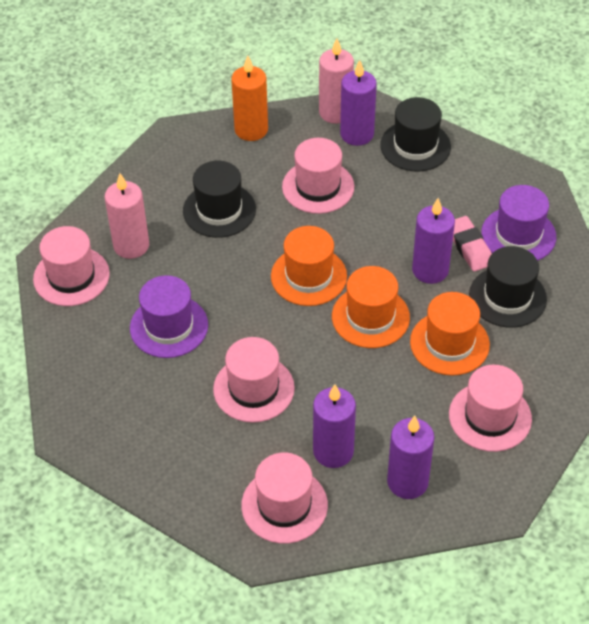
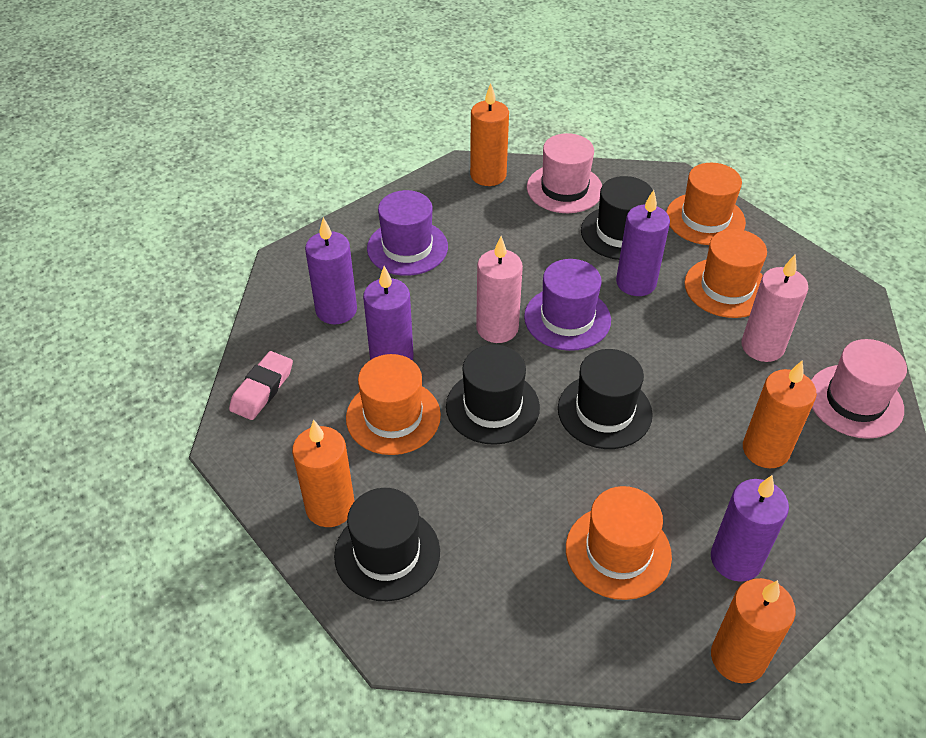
black hat: [183,161,256,238] [380,97,451,171] [469,246,547,328] = 3 -> [334,488,440,601] [446,345,540,445] [558,349,653,449] [581,176,653,260] = 4
orange candle: [231,56,268,141] = 1 -> [292,420,355,527] [470,83,509,186] [711,578,796,683] [743,361,817,468] = 4
orange hat: [271,226,347,306] [332,266,410,348] [410,292,490,376] = 3 -> [346,354,441,455] [566,486,672,600] [666,163,746,245] [684,229,767,318] = 4
pink hat: [33,226,110,306] [213,337,295,423] [241,452,328,544] [282,138,354,214] [449,365,532,452] = 5 -> [527,133,602,213] [811,339,907,439] = 2

